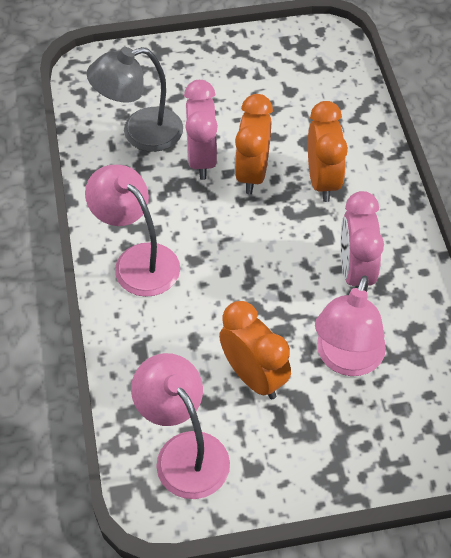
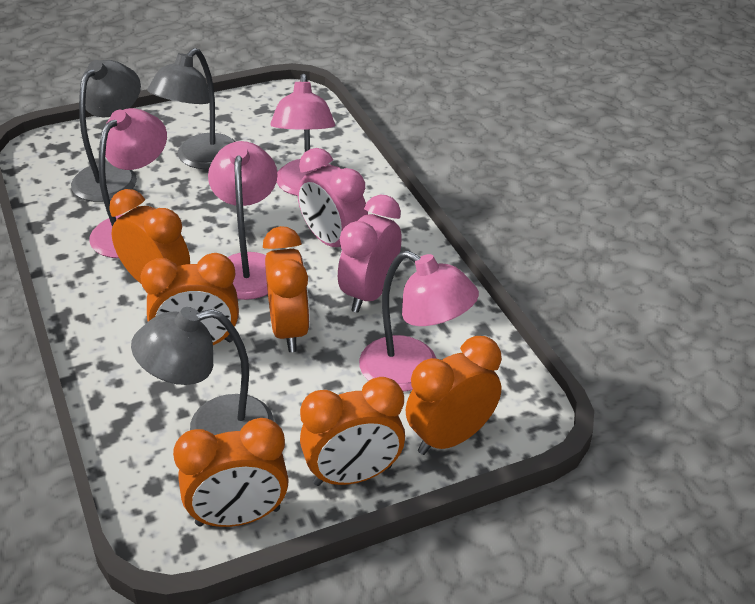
grey lamp: [87,47,183,152] = 1 -> [71,60,141,202] [131,307,274,435] [147,48,236,169] = 3
orange clock: [219,301,291,399] [234,94,273,194] [308,101,348,202] = 3 -> [109,189,190,284] [140,253,239,345] [173,418,289,527] [263,226,310,352] [300,377,405,486] [406,336,502,455] = 6
pink lamp: [85,165,180,297] [131,353,230,499] [315,275,386,376] = 3 -> [89,108,167,258] [208,141,277,300] [270,74,335,196] [359,251,479,392] = 4

